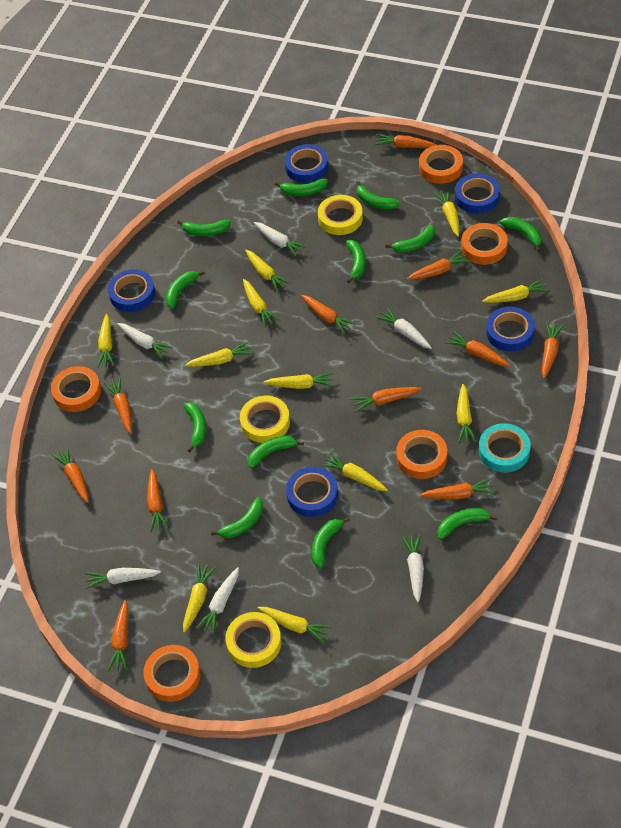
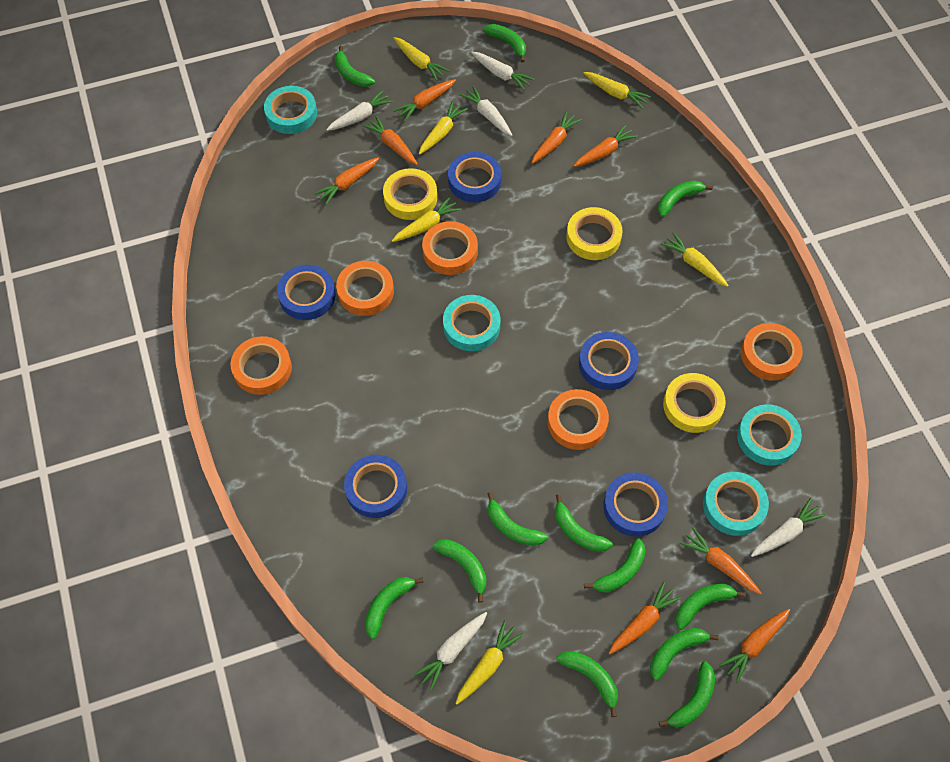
orange carrot: [52,447,89,503] [104,378,132,433] [108,600,128,671] [147,469,169,532] [301,295,356,334] [351,387,421,412] [375,134,437,148] [407,250,470,280] [420,478,495,499] [445,331,510,366] [542,322,563,378] = 11 -> [314,158,379,205] [362,116,418,165] [393,79,456,122] [532,111,582,164] [574,124,638,167] [609,582,682,654] [680,527,761,595] [719,609,790,683] = 8
turquoise tape: [479,423,531,472] = 1 -> [264,86,317,134] [443,295,500,351] [703,472,769,536] [737,404,802,466] = 4
white carrot: [85,568,161,589] [117,323,173,359] [196,567,239,635] [254,222,307,257] [376,308,431,349] [402,534,424,602] = 6 -> [326,90,393,131] [413,612,487,691] [459,86,512,136] [471,52,534,91] [751,498,826,557] = 5
yellow carrot: [97,314,115,368] [183,563,216,633] [185,341,253,367] [243,279,280,327] [245,250,291,292] [258,607,332,643] [264,372,334,389] [321,452,388,491] [434,189,459,237] [457,384,477,443] [482,279,549,303] = 11 -> [392,197,461,242] [394,37,449,81] [419,101,468,155] [455,620,524,704] [583,72,651,109] [661,232,729,287] = 6

